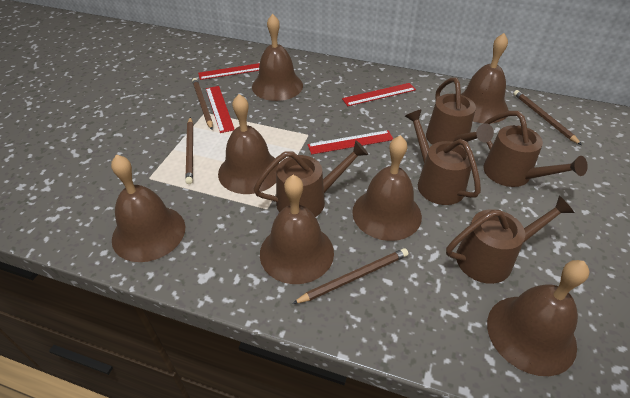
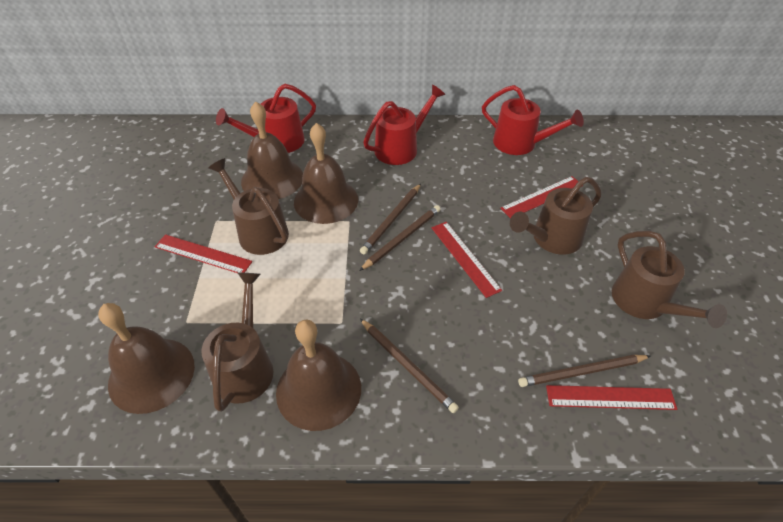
brown bell: [111,154,185,262] [218,94,279,194] [252,14,303,101] [260,175,334,284] [352,135,422,241] [461,33,509,123] [487,260,590,376] = 7 -> [98,303,195,414] [241,101,303,199] [276,320,361,431] [294,123,358,224] = 4
brown watering can: [254,140,369,217] [405,109,481,205] [426,78,494,145] [446,195,575,284] [483,111,588,187] = 5 -> [202,272,274,412] [209,158,289,255] [510,177,601,255] [612,231,727,328] = 4
red watering can: none = 0 -> [216,84,316,153] [363,85,445,165] [482,85,584,155] = 3

